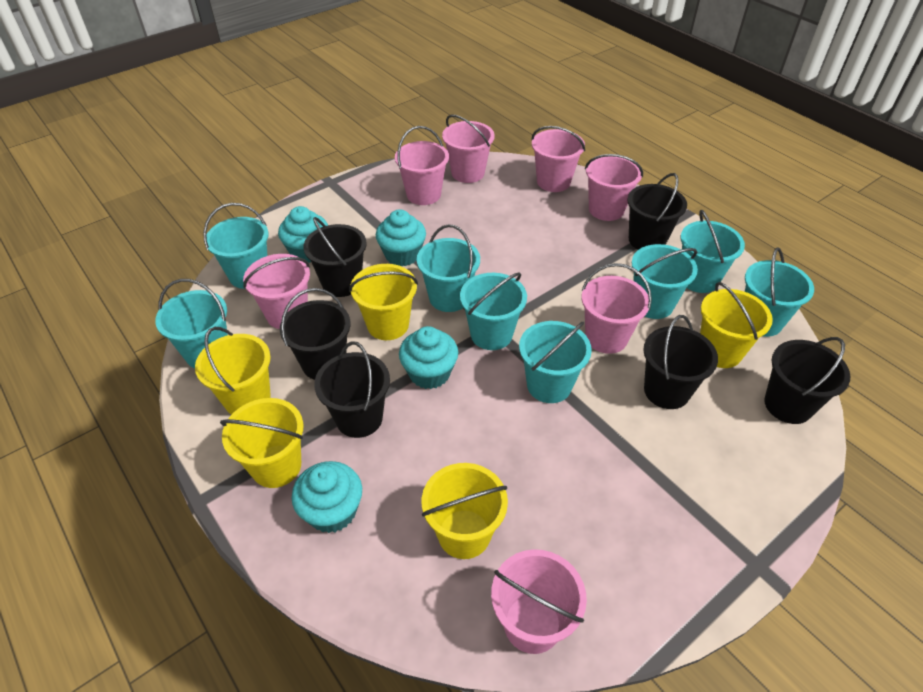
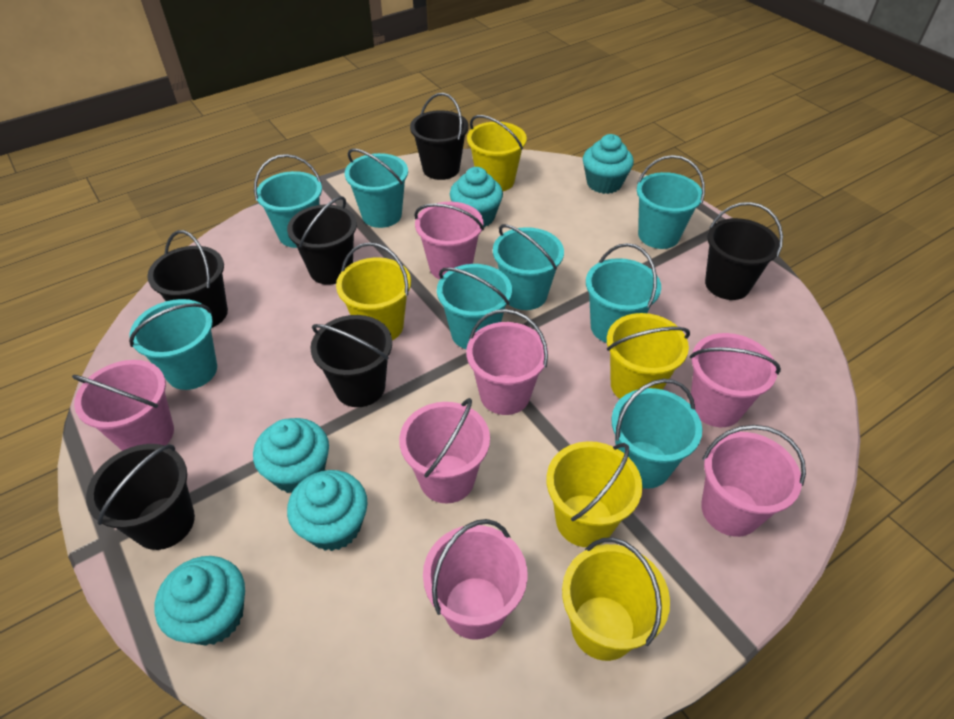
turquoise cupcake: [278,206,328,263] [292,461,362,533] [376,209,426,266] [399,326,458,389] = 4 -> [154,556,245,646] [253,418,329,493] [287,470,368,551] [450,167,503,227] [583,134,634,194] = 5

